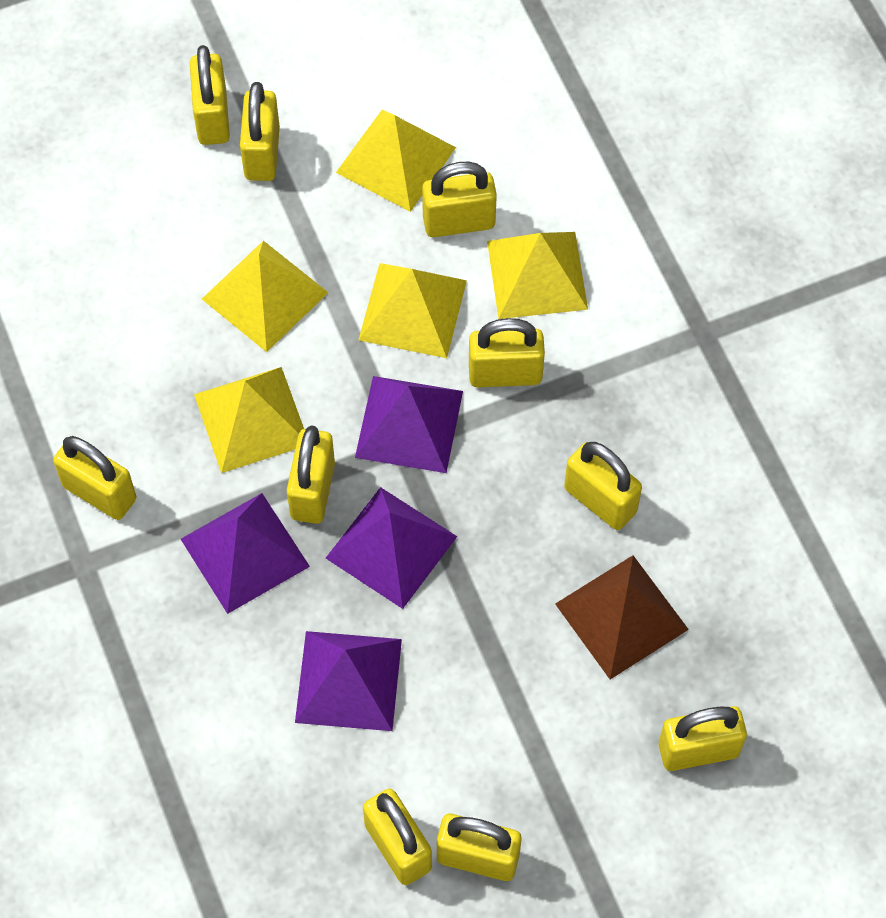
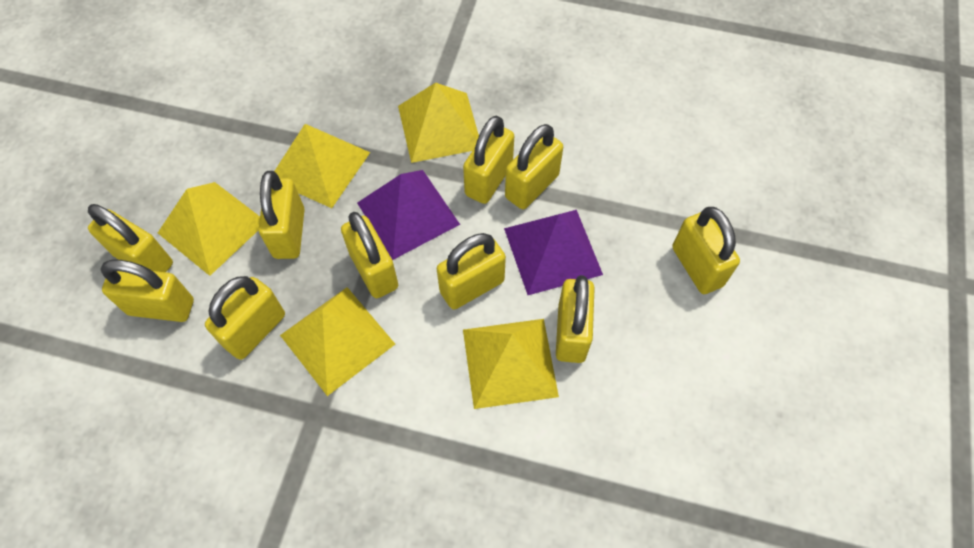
brown pyramid: [555,555,689,679] = 1 -> none = 0
purple pyramid: [181,493,310,614] [295,631,402,731] [326,487,457,609] [355,376,463,473] = 4 -> [357,170,460,260] [504,210,603,295] = 2

